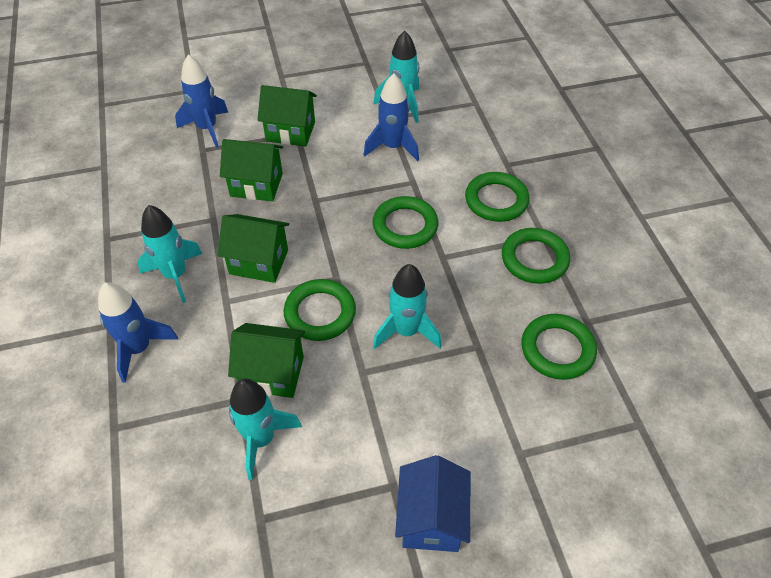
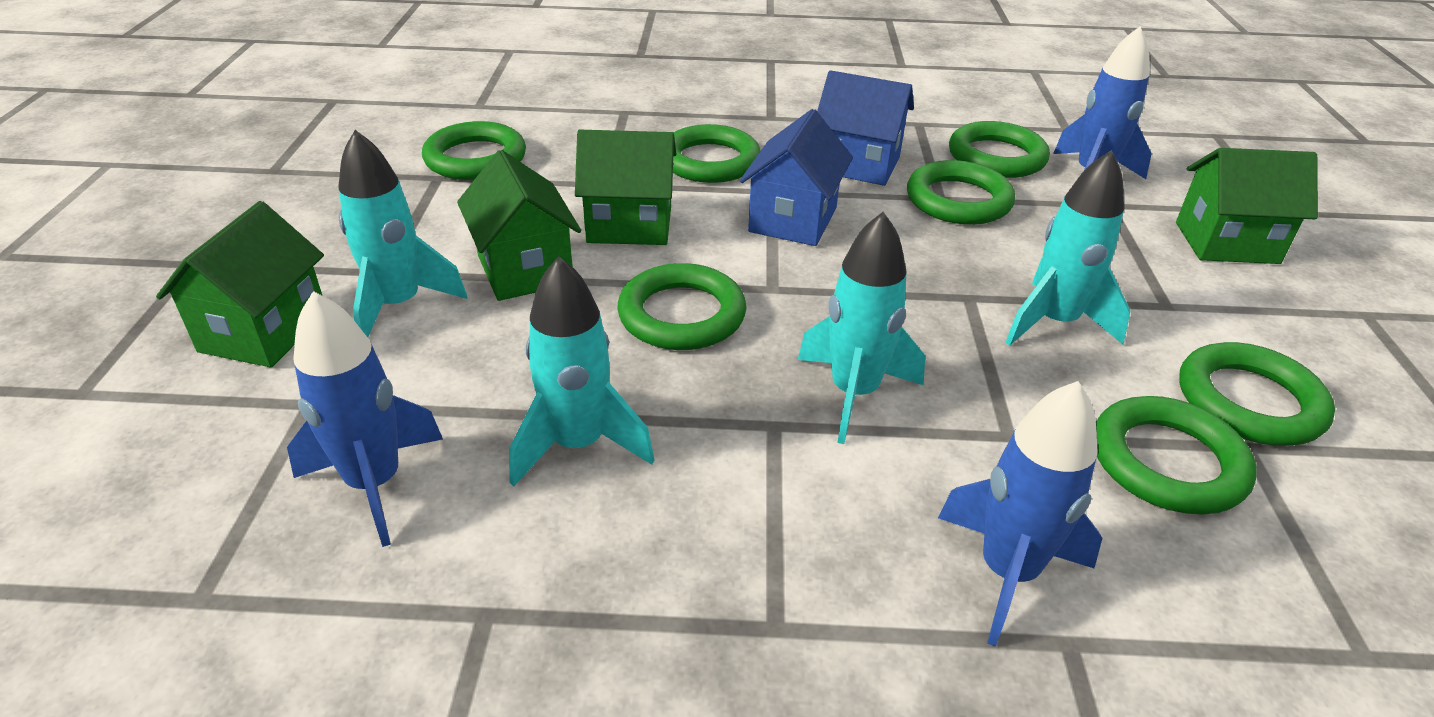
blue house: [395,455,471,552] = 1 -> [740,109,853,246] [817,70,914,186] = 2
green ring: [284,279,356,341] [373,196,438,249] [465,172,530,222] [502,228,570,284] [522,314,597,380] = 5 -> [422,121,526,180] [617,263,746,350] [673,124,761,183] [907,160,1015,225] [949,121,1050,178] [1096,396,1257,515] [1179,342,1335,446] = 7

